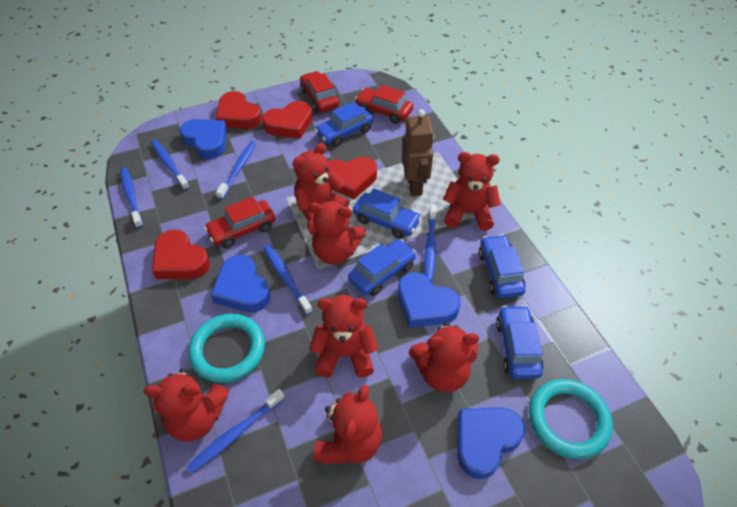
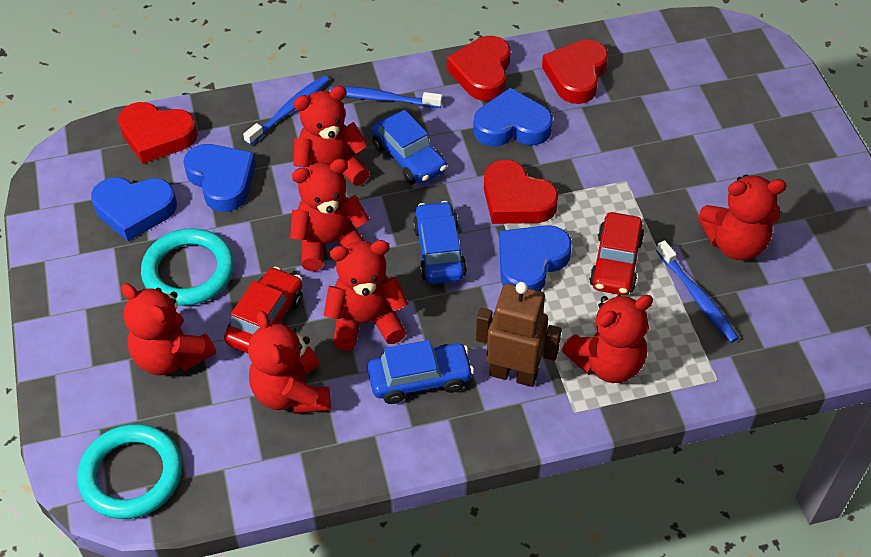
blue car: [315,101,373,147] [348,239,416,296] [353,189,422,239] [479,234,526,298] [496,305,544,379] = 5 -> [367,340,474,404] [371,110,447,185] [413,201,467,284] = 3
blue toothbrush: [120,167,143,228] [151,140,190,190] [187,389,285,474] [216,141,256,200] [263,244,313,315] [424,204,437,282] = 6 -> [243,75,329,145] [329,86,442,108] [656,240,739,343] = 3
red car: [204,196,276,248] [300,71,340,113] [355,85,413,124] = 3 -> [224,267,303,354] [589,212,644,295] = 2

